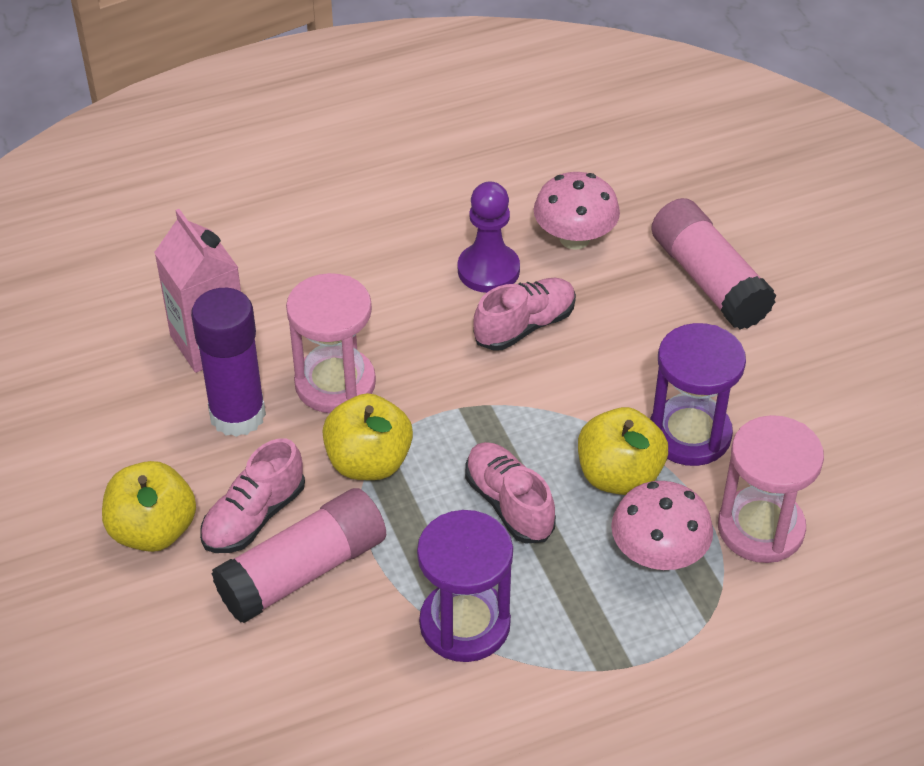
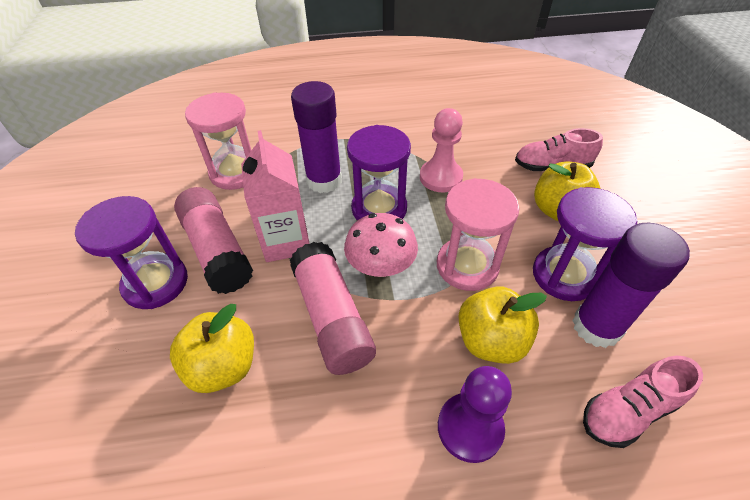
pink mushroom: [534,172,620,250] [611,481,713,570] = 2 -> [344,213,418,277] = 1
pink pawn: none = 0 -> [420,108,463,192] = 1
pink shoe: [200,438,305,553] [465,442,556,543] [474,278,576,350] = 3 -> [515,128,603,171] [583,356,703,448] = 2
purple glue stick: [191,288,266,437] = 1 -> [291,81,342,193] [572,222,690,348] = 2
purple hourglass: [417,510,513,662] [650,323,746,466] = 2 -> [75,196,188,309] [347,125,411,221] [533,187,637,301] = 3

